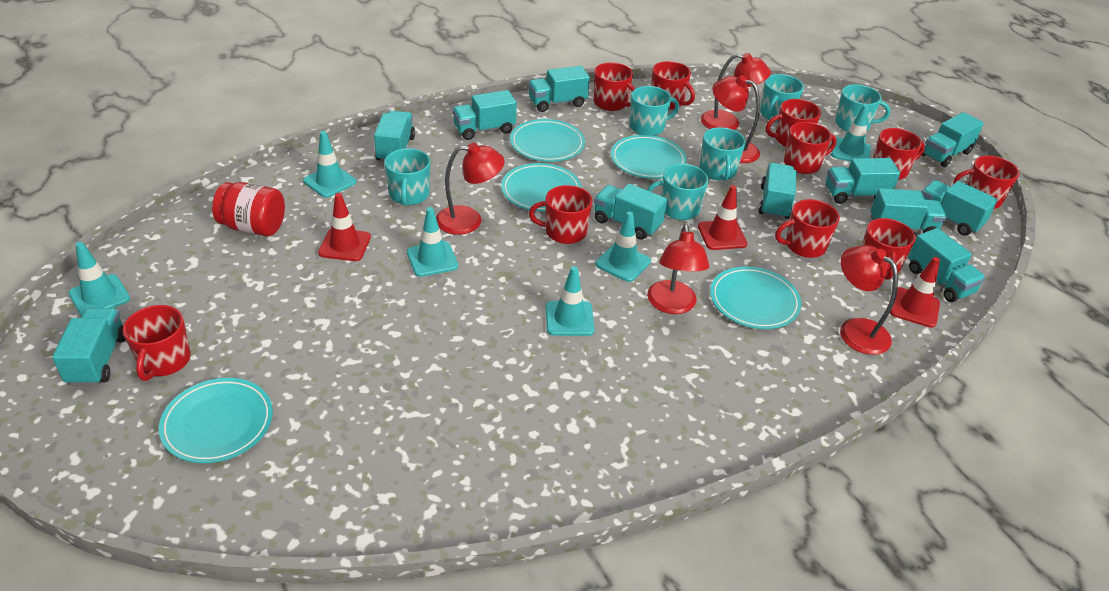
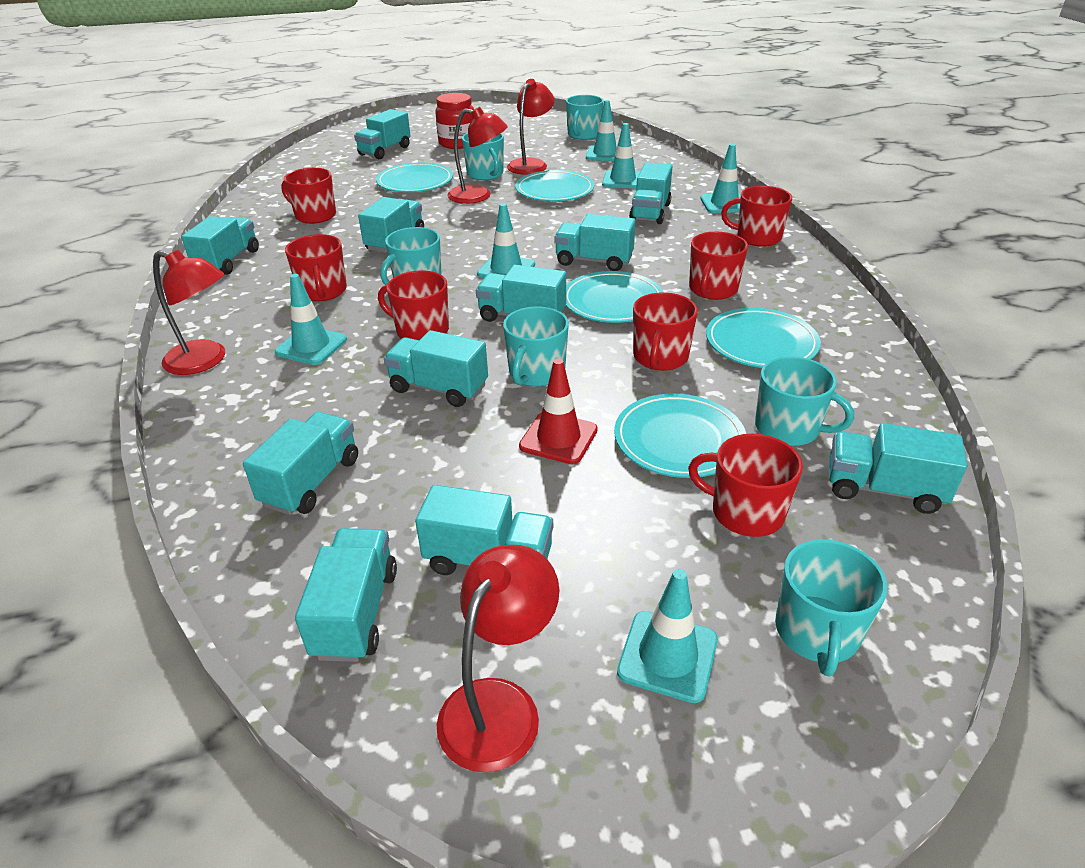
red lamp: [436,143,505,235] [647,224,709,314] [701,53,771,130] [712,75,760,163] [840,245,898,355] = 5 -> [153,250,225,375] [437,545,559,772] [447,107,508,204] [507,79,555,175] = 4
red mug: [123,305,191,381] [529,185,592,244] [594,63,635,111] [651,61,695,109] [766,99,821,147] [775,199,840,258] [784,122,837,174] [862,218,916,280] [873,128,925,180] [953,155,1019,209] = 10 -> [281,168,336,224] [285,234,347,301] [378,270,449,340] [633,292,698,371] [688,434,803,537] [689,232,748,300] [721,186,792,247] = 7
red traffic cone: [318,193,371,261] [698,185,748,250] [890,257,940,328] = 3 -> [519,359,598,464] = 1

